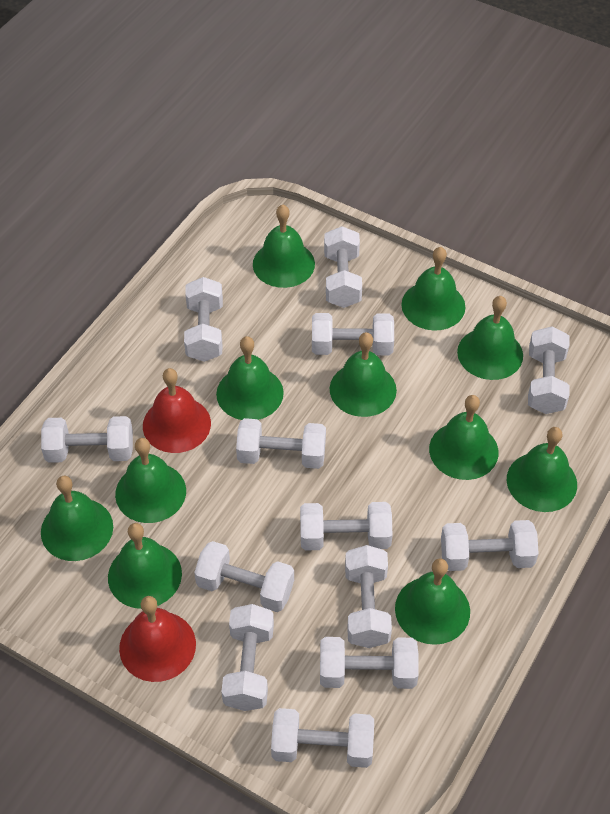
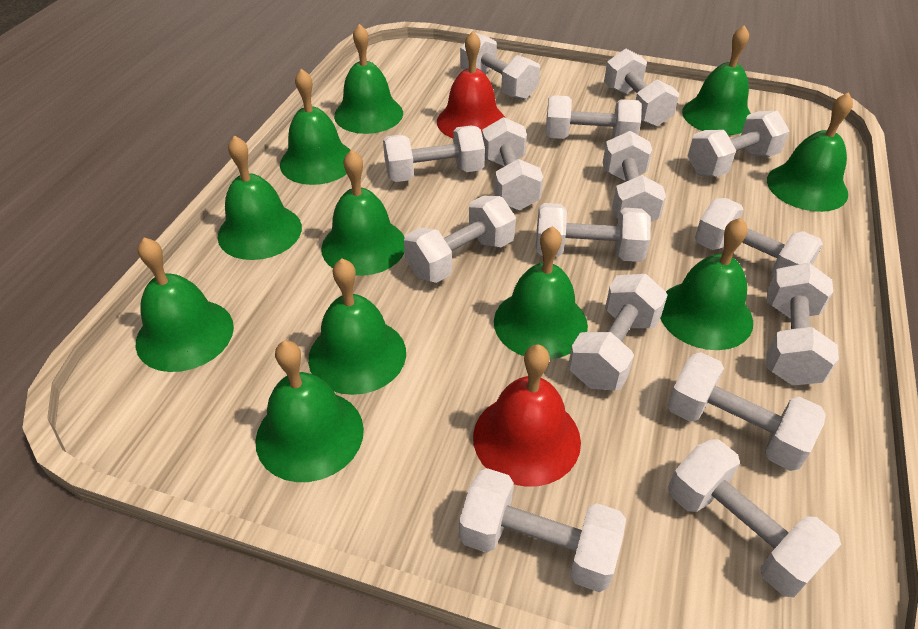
white dumbbell: [41,416,133,463] [184,277,223,362] [194,541,294,612] [221,604,274,711] [236,418,326,469] [271,708,374,768] [300,502,392,550] [312,313,394,355] [320,637,419,689] [324,226,362,308] [345,545,392,648] [441,520,539,571] [528,326,569,414] = 13 -> [383,126,485,182] [404,195,516,283] [459,468,626,592] [460,33,540,100] [482,117,543,211] [536,203,651,262] [546,95,642,139] [568,274,668,390] [603,131,666,222] [604,49,679,127] [667,352,826,471] [668,439,841,597] [688,111,789,177] [695,198,823,276] [767,263,839,386] = 15

